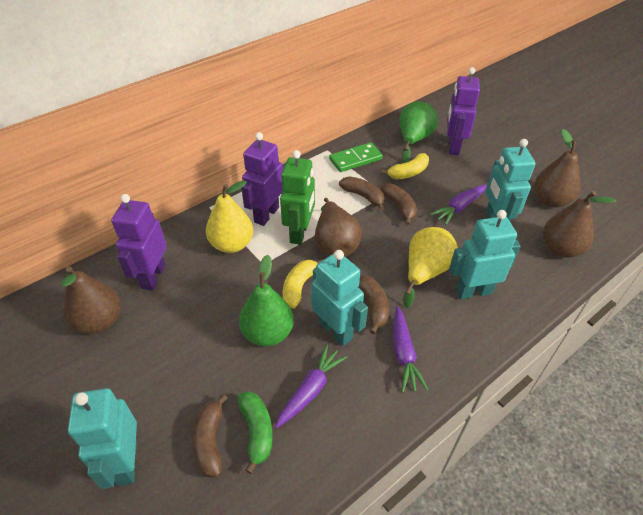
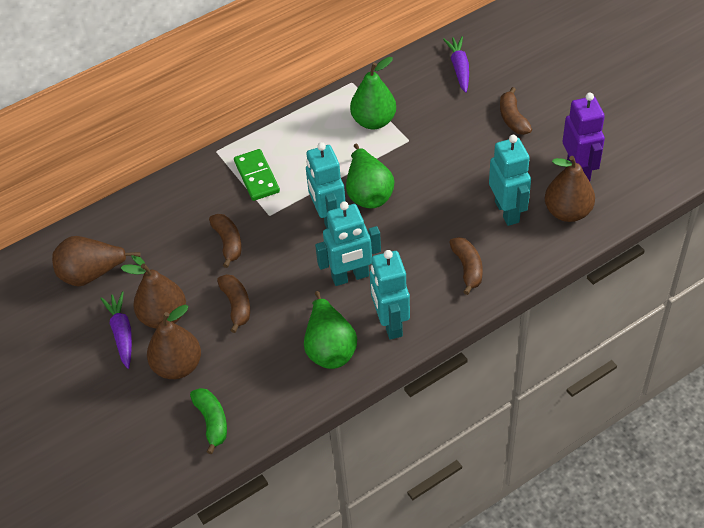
green pear: [239,255,294,346] [400,101,438,163] = 2 -> [304,291,357,369] [346,144,394,208] [350,57,396,129] = 3
green robot: [280,150,315,245] = 1 -> none = 0
purple carrot: [275,344,347,429] [393,307,428,392] [430,185,487,225] = 3 -> [100,291,132,369] [443,36,469,93] = 2
purple robot: [111,194,167,290] [241,132,283,226] [447,67,480,155] = 3 -> [563,93,605,182] = 1
yellow banana: [283,259,323,309] [381,153,429,179] = 2 -> none = 0
yellow pear: [206,180,253,253] [403,227,458,308] = 2 -> none = 0

